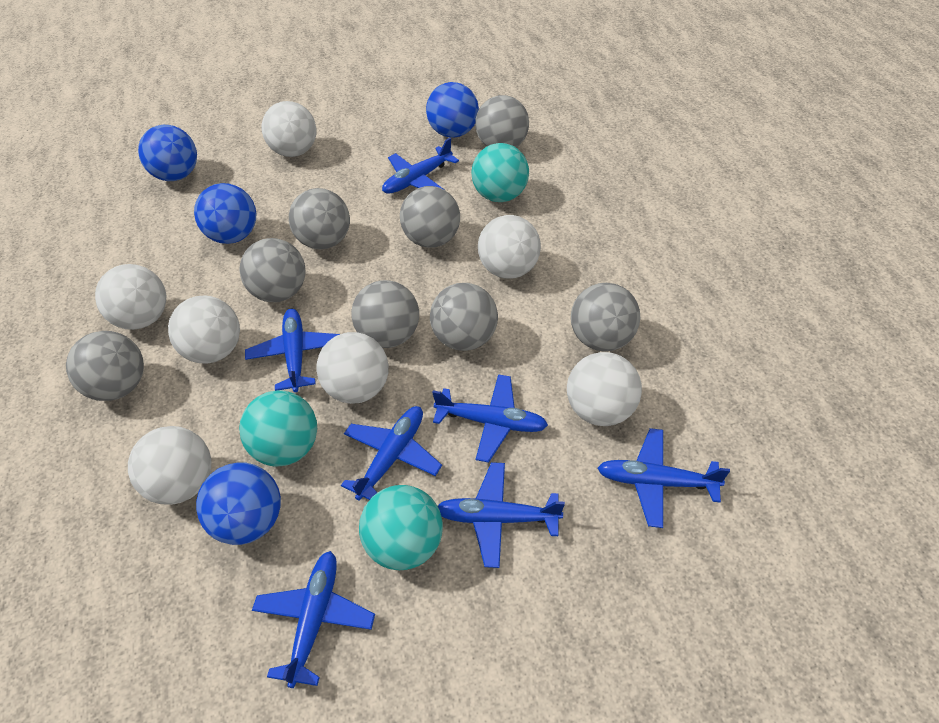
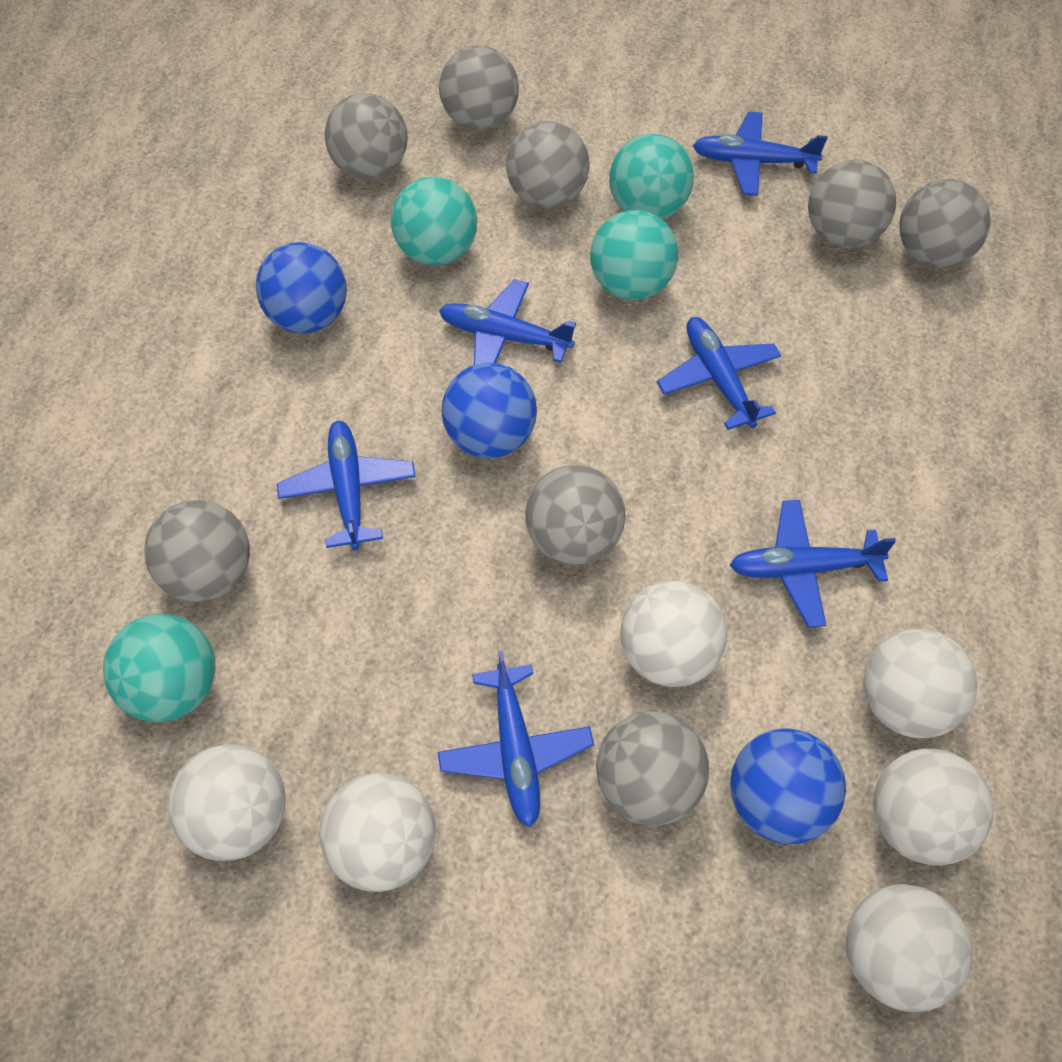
blue ball: [138,125,197,181] [194,183,257,244] [196,462,281,545] [426,82,479,138] = 4 -> [256,242,347,334] [441,363,537,458] [730,728,846,844] = 3
blue plane: [245,309,340,392] [252,551,375,688] [341,406,442,501] [382,138,459,193] [432,374,548,463] [438,462,565,568] [597,428,730,528] = 7 -> [277,421,416,550] [438,650,594,827] [439,279,576,365] [657,317,781,430] [692,111,827,196] [730,500,896,627] = 6
turquoise ball: [239,390,317,466] [359,485,443,570] [471,143,529,202] = 3 -> [103,614,216,722] [391,177,477,266] [590,210,678,300] [609,134,694,220] = 4
white ball: [95,264,166,330] [128,426,211,505] [168,295,240,363] [262,101,316,157] [316,332,389,404] [478,215,541,279] [567,352,642,426] = 7 -> [168,744,286,861] [319,773,436,892] [620,581,727,687] [845,884,972,1012] [864,629,978,738] [873,749,994,866] = 6

